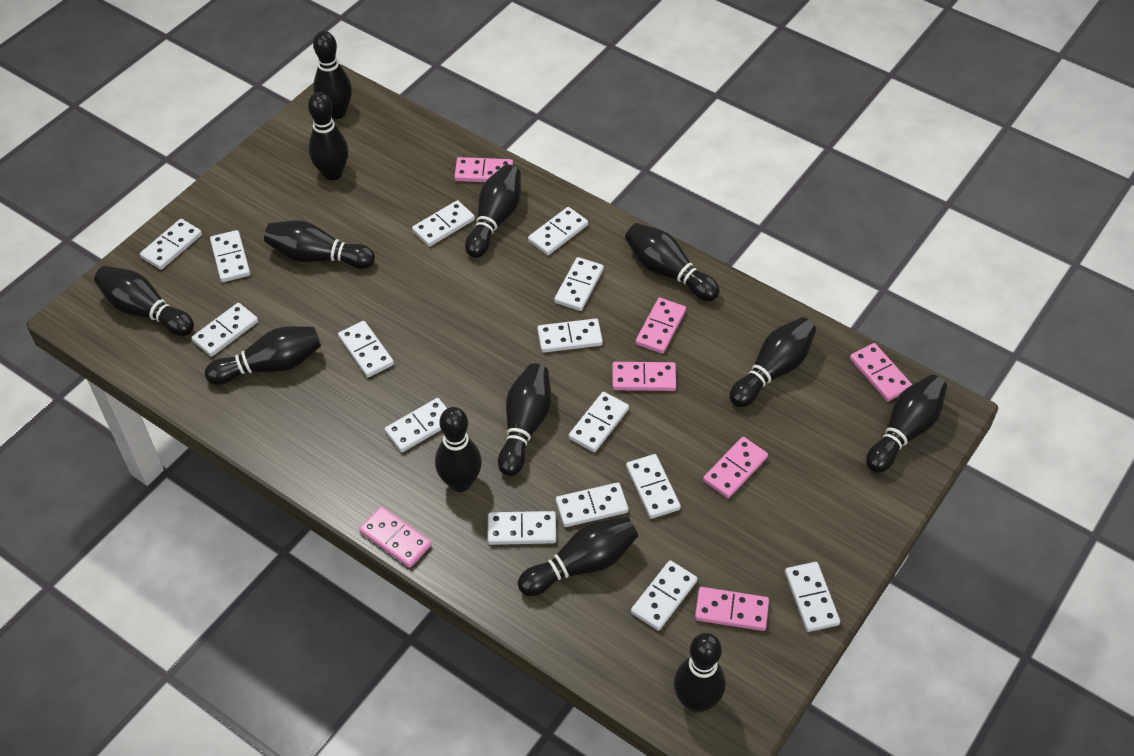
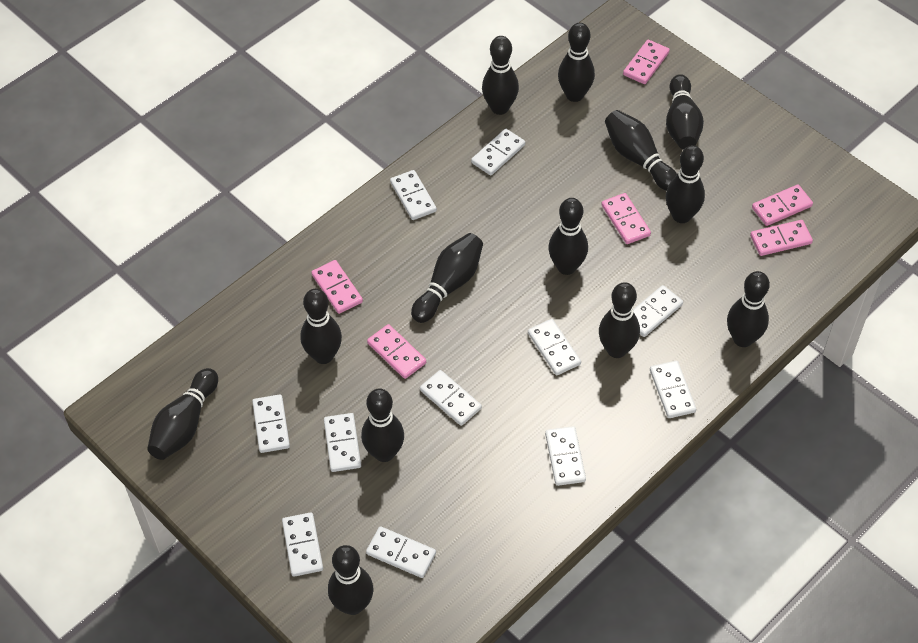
pink domino: [359,506,432,568] [454,157,513,182] [612,362,676,391] [636,298,686,354] [695,587,769,631] [703,437,768,498] [850,343,912,401] = 7 -> [312,260,363,314] [367,324,426,379] [601,193,651,244] [623,40,670,84] [750,220,813,256] [752,185,813,226] = 6
white domino: [140,219,202,270] [191,303,258,357] [210,230,250,282] [338,321,394,377] [384,398,447,452] [412,200,475,247] [488,511,556,545] [528,207,588,255] [537,318,603,353] [554,257,604,311] [556,482,628,527] [569,392,629,452] [626,454,681,519] [631,560,698,631] [785,562,840,632] = 15 -> [252,394,290,453] [282,512,323,577] [324,413,361,472] [366,526,436,578] [390,170,437,220] [420,370,482,426] [471,129,525,176] [528,319,581,375] [545,426,586,486] [633,285,683,337] [650,361,696,418] = 11

